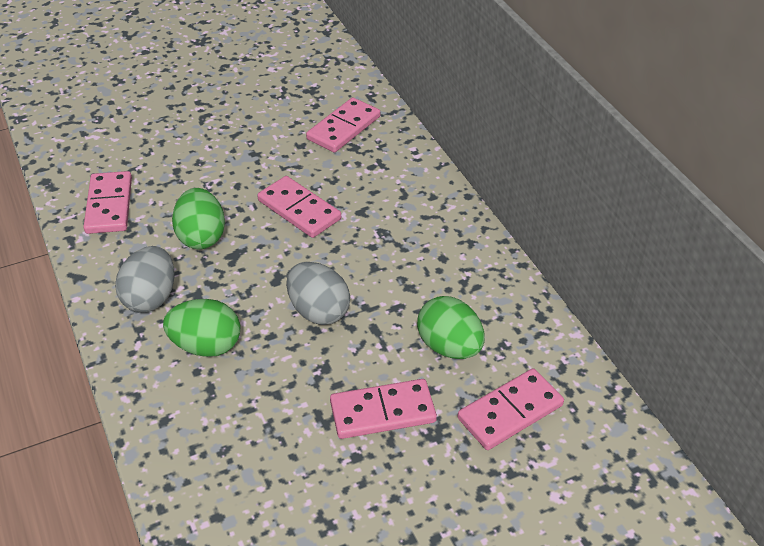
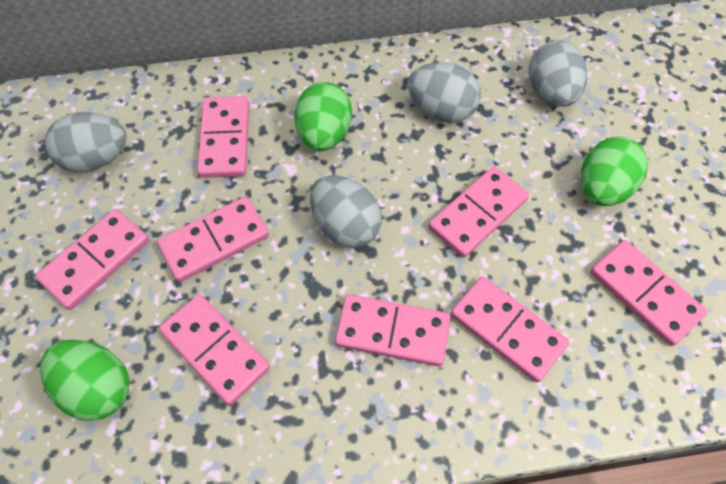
grey egg: [115,246,174,313] [287,262,350,325] = 2 -> [45,112,127,172] [310,175,382,248] [407,63,481,123] [529,40,587,107] = 4
pink domino: [83,171,132,234] [257,176,341,238] [306,97,380,153] [330,379,437,439] [457,368,564,450] = 5 -> [35,209,149,310] [157,196,269,282] [159,294,270,405] [197,96,249,178] [335,294,451,366] [428,166,529,258] [451,276,569,382] [590,240,708,346] = 8

